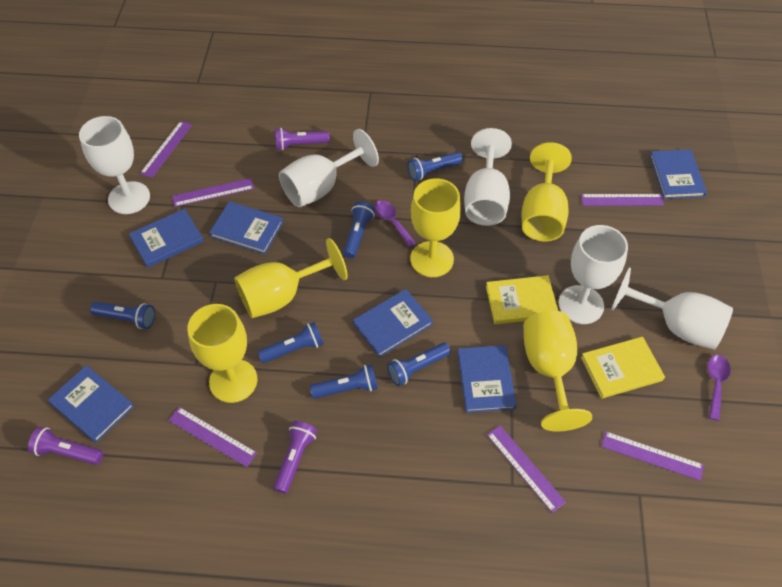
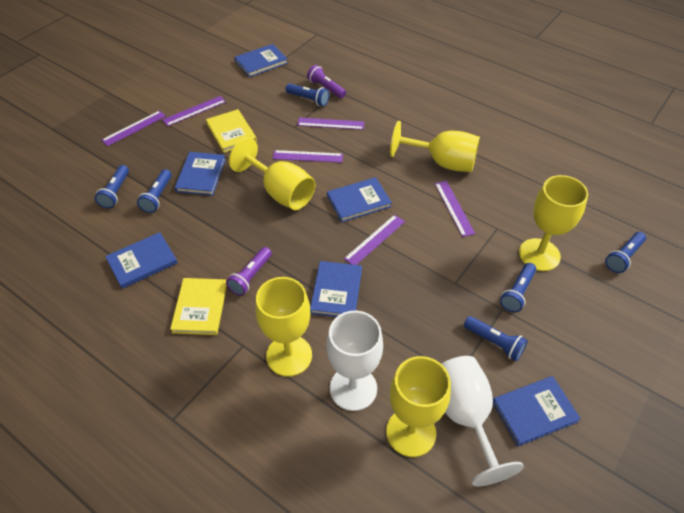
purple flashlight: [28,427,103,465] [273,421,317,494] [275,128,330,150] = 3 -> [226,247,272,296] [307,65,346,98] = 2
purple spoon: [374,200,416,247] [708,355,731,421] = 2 -> none = 0
white goblet: [79,116,150,214] [279,129,379,208] [464,128,512,226] [558,225,628,324] [611,267,733,350] = 5 -> [326,311,383,411] [442,356,524,486] = 2

